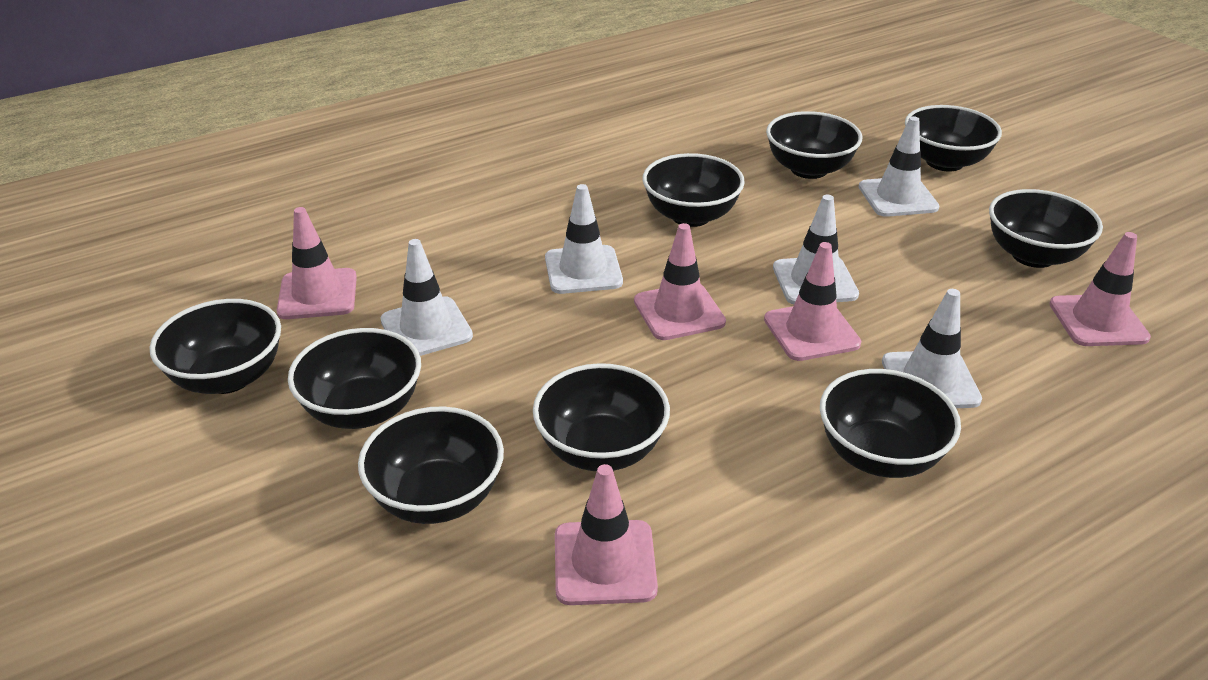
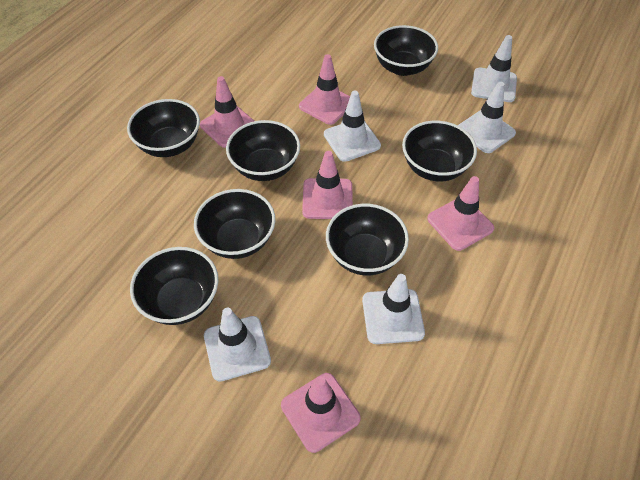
black bowl: [150,299,281,394] [288,328,421,429] [358,406,504,524] [533,363,670,471] [642,153,745,227] [766,111,862,179] [820,369,961,478] [905,105,1002,172] [989,189,1103,268] = 9 -> [127,99,200,157] [130,247,218,325] [194,189,275,259] [226,120,300,181] [326,204,409,275] [374,25,438,76] [402,121,477,181] = 7

